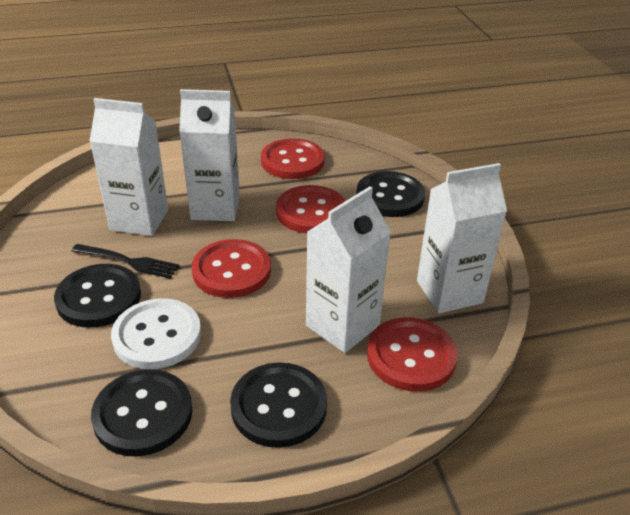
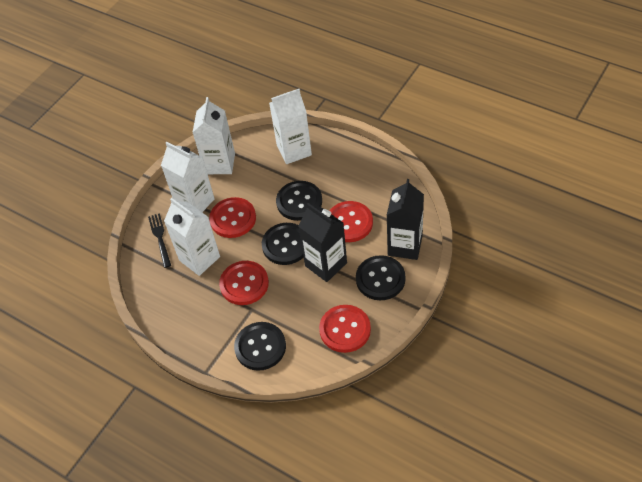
black carton: none = 0 -> [298,203,347,282] [387,179,424,260] = 2
white button: [111,298,201,369] = 1 -> none = 0

